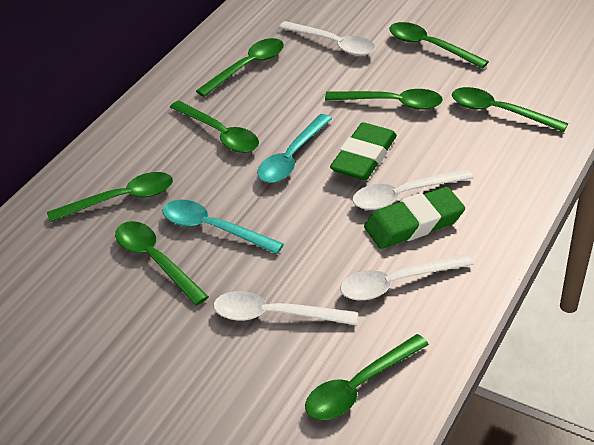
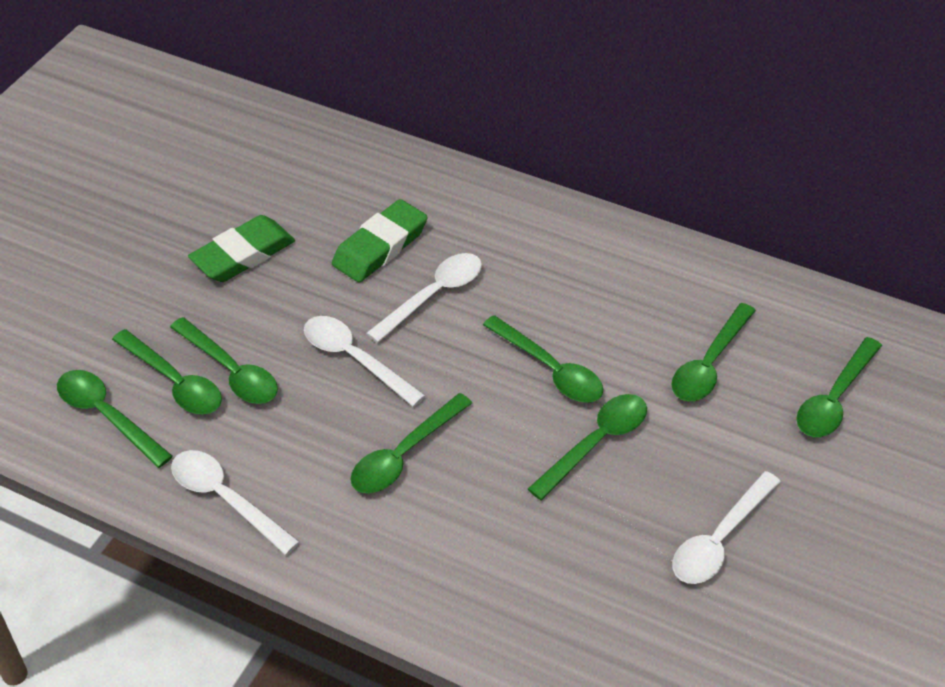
turquoise spoon: [162,200,284,254] [257,114,332,183] = 2 -> none = 0

